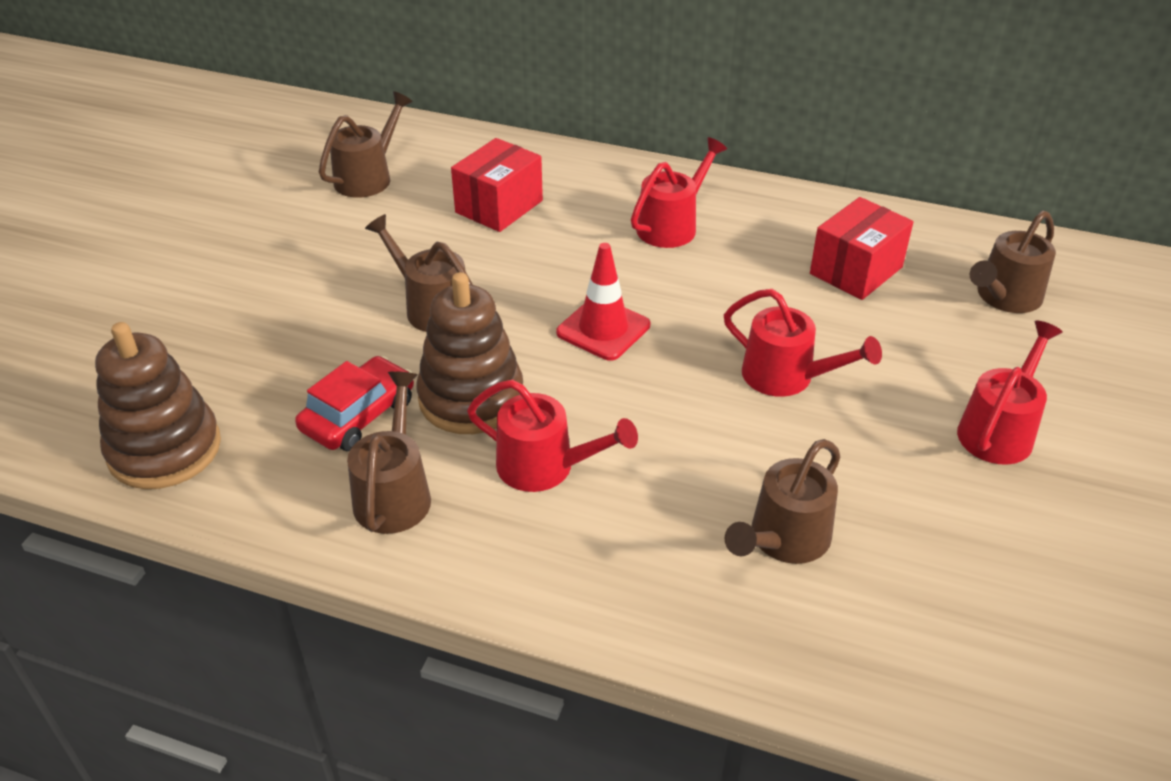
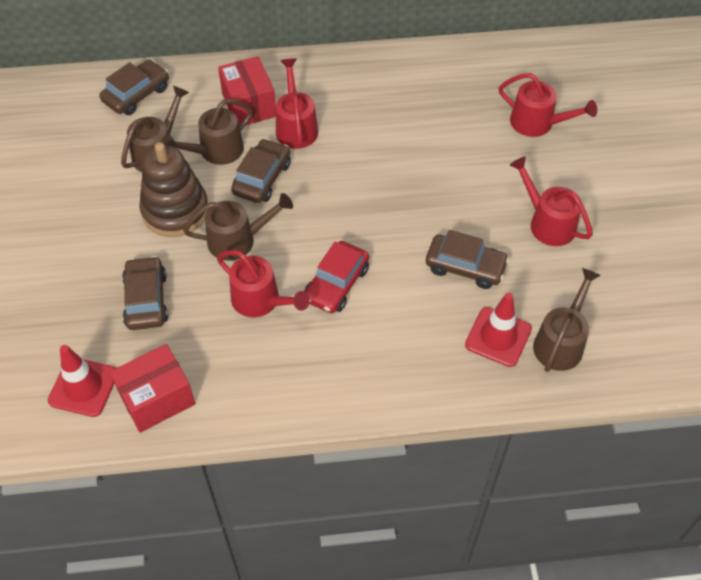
brown car: none = 0 -> [99,60,169,115] [122,256,168,330] [231,139,291,203] [426,230,509,289] = 4
brown stacking toy: [95,322,221,489] [417,272,523,434] = 2 -> [139,142,208,237] = 1
brown watering can: [319,91,413,198] [347,371,431,534] [365,214,473,332] [725,439,840,564] [970,210,1056,313] = 5 -> [121,86,189,172] [162,99,253,165] [183,193,293,261] [533,268,601,372] = 4
red traffic cone: [556,243,650,361] = 1 -> [48,345,115,417] [465,293,532,367] = 2

